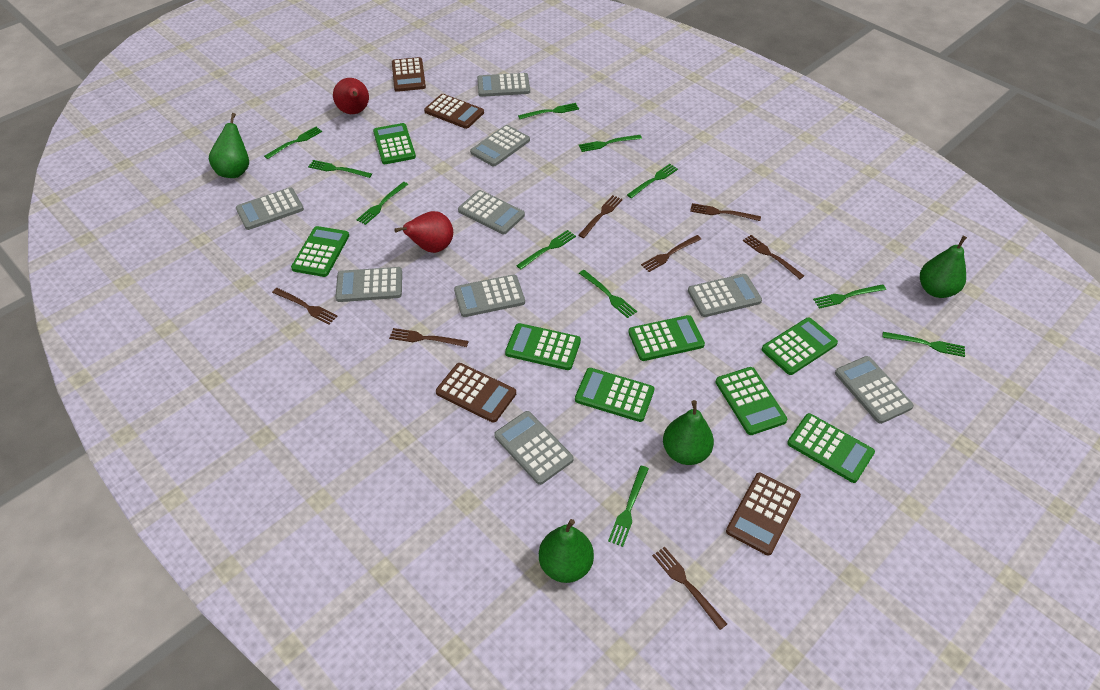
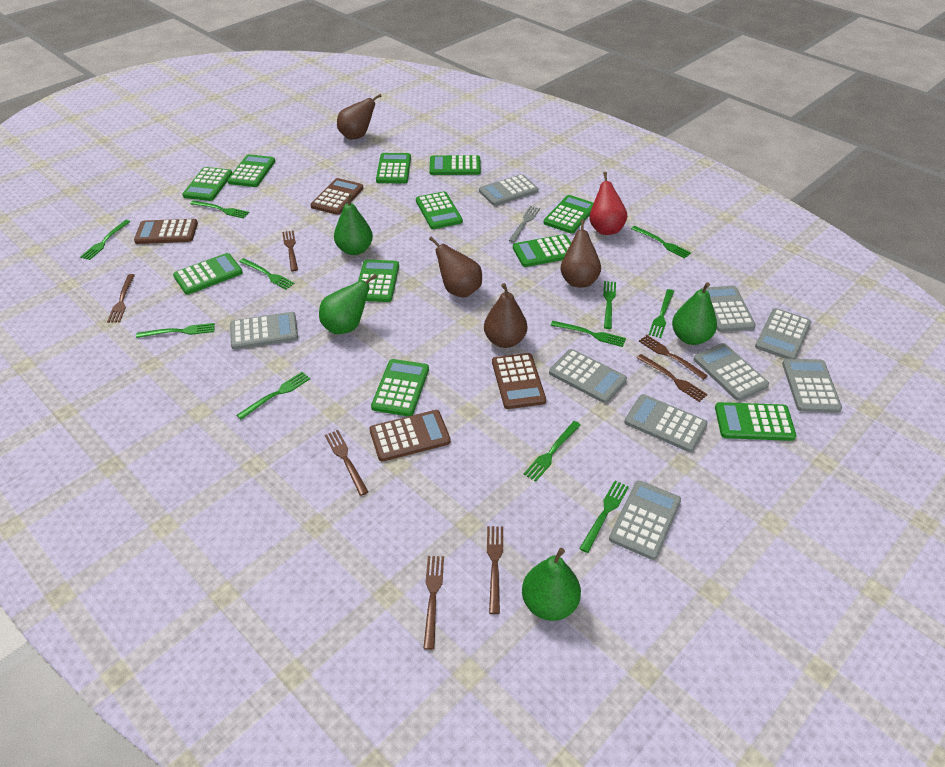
brown pear: none = 0 -> [337,94,382,140] [429,236,482,298] [484,283,527,348] [560,219,601,287] = 4
green calculator: [291,226,349,277] [373,123,416,164] [505,323,581,370] [575,368,654,422] [628,315,705,361] [715,367,787,435] [761,318,838,375] [787,413,875,483] = 8 -> [173,253,243,295] [182,167,232,201] [228,154,275,187] [358,260,399,302] [371,359,429,416] [376,153,411,183] [416,192,463,229] [429,155,481,175] [513,234,571,267] [544,195,594,234] [715,402,796,441] = 11
grey fork: none = 0 -> [509,206,540,242] = 1
red pear: [333,78,369,114] [394,211,453,253] = 2 -> [589,172,627,235] = 1

